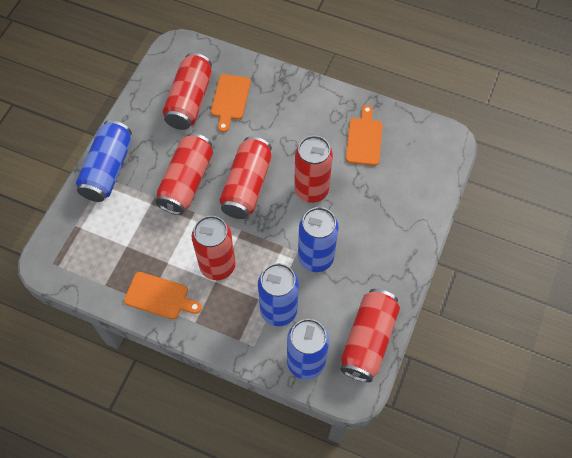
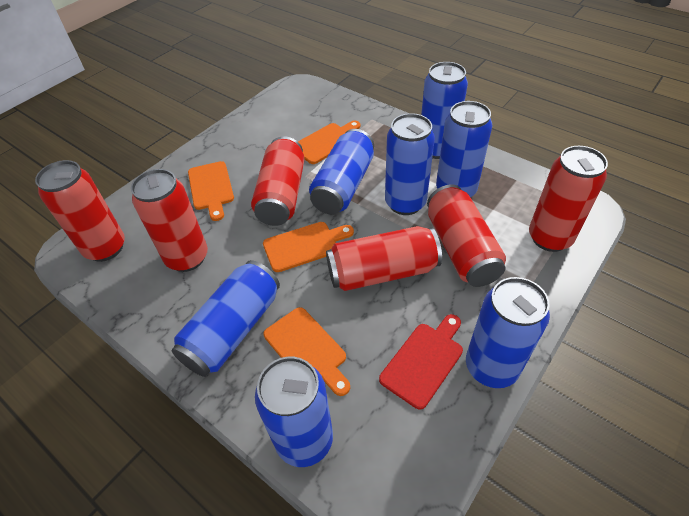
blue can: [76,120,132,202] [258,263,299,326] [287,319,329,380] [298,207,339,272] = 4 -> [172,260,280,377] [255,357,333,467] [309,129,374,214] [385,113,435,215] [421,62,468,159] [436,101,492,197] [466,277,550,388] = 7
orange cutting board: [124,272,202,319] [211,74,251,132] [346,105,382,166] = 3 -> [188,161,234,221] [263,222,354,272] [264,307,350,396] [298,121,361,164] = 4
red cutting board: none = 0 -> [379,314,463,410] = 1

